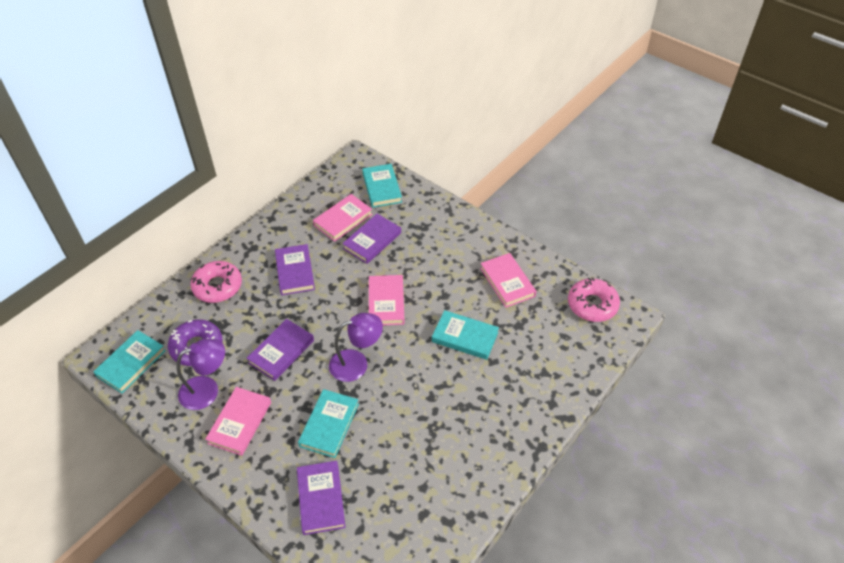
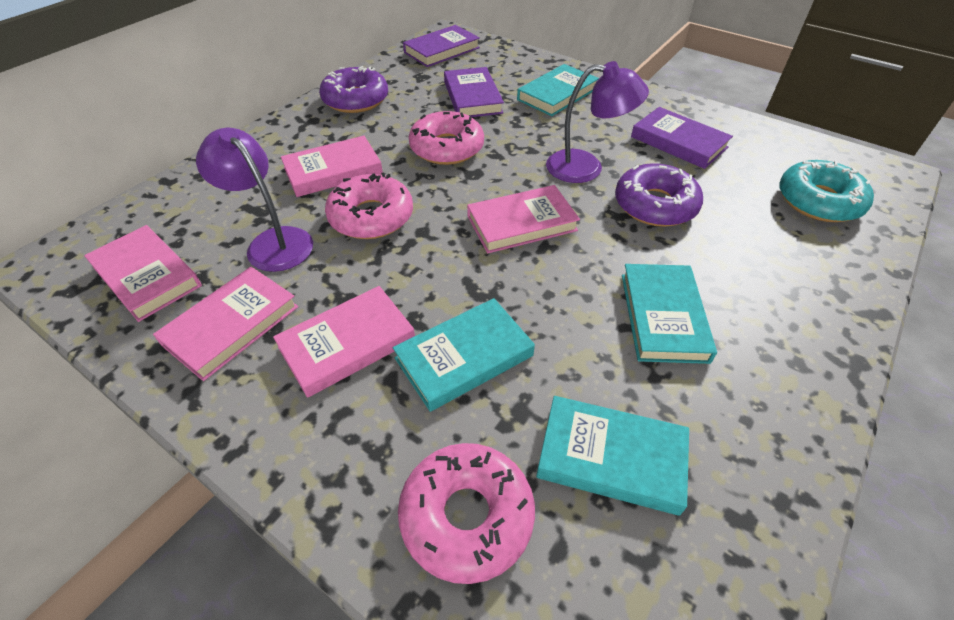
pink book: [205,387,271,456] [313,194,373,242] [369,275,405,325] [480,253,536,308] = 4 -> [84,225,202,322] [153,267,299,381] [273,286,415,398] [281,136,383,197] [467,185,580,253] = 5
pink donut: [190,261,242,303] [568,277,620,322] = 2 -> [325,172,413,239] [398,443,535,584] [409,111,484,165] = 3
purple book: [247,319,314,381] [275,244,315,295] [297,461,346,535] [342,214,401,264] = 4 -> [403,25,480,67] [444,67,504,117] [631,107,733,169] = 3
purple donut: [168,319,223,366] = 1 -> [319,66,388,113] [615,163,703,227] = 2
turquoise donut: none = 0 -> [779,160,874,222] = 1

